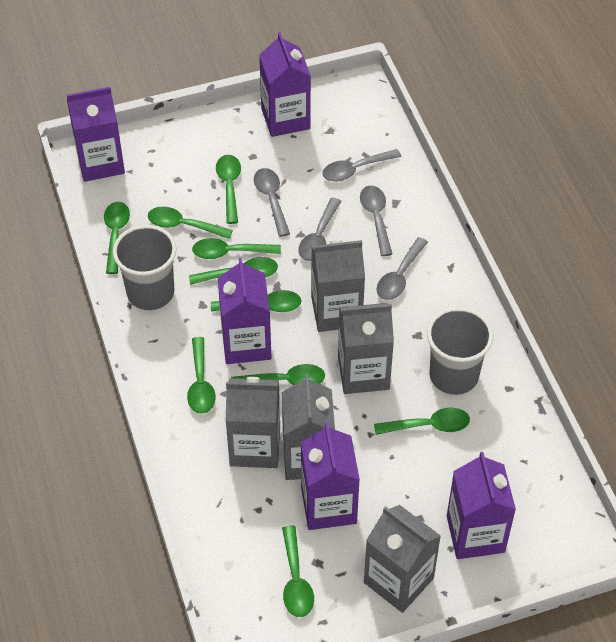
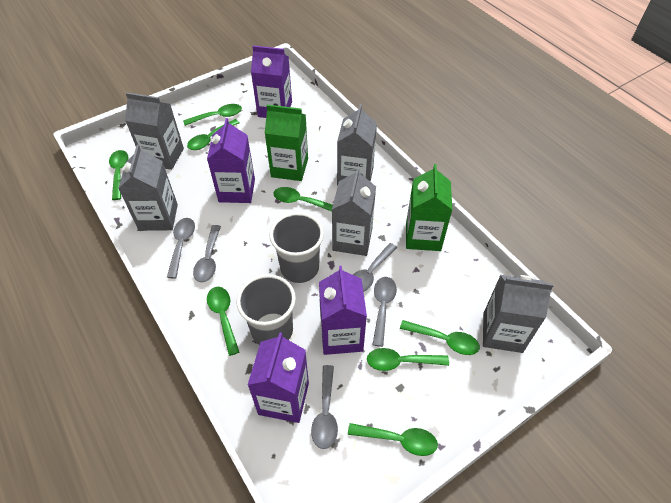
green carton: none = 0 -> [265,105,308,181] [406,164,452,251] = 2
green spoon: [104,202,130,274] [148,207,233,239] [187,337,216,414] [189,257,278,285] [192,238,281,259] [211,290,302,312] [216,155,241,224] [231,364,325,385] [282,525,314,617] [374,408,470,435] = 10 -> [109,150,129,200] [183,104,242,126] [187,119,239,150] [207,287,239,356] [273,187,333,212] [348,423,438,456] [367,348,449,371] [400,320,480,355] = 8
purple carton: [67,87,125,182] [218,258,272,364] [259,32,311,137] [301,423,360,530] [447,452,516,559] = 5 -> [207,118,255,203] [248,332,309,423] [251,45,292,118] [319,266,367,355] = 4

